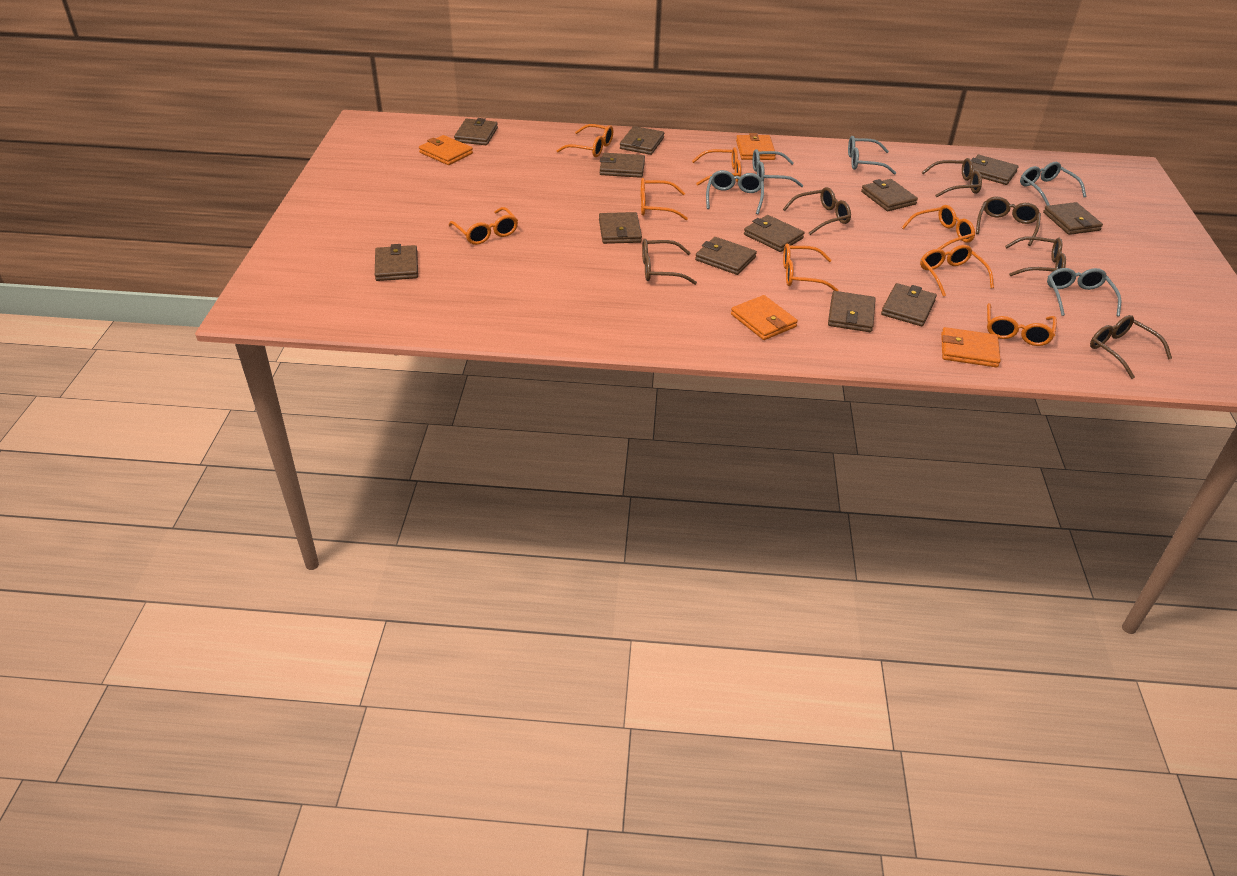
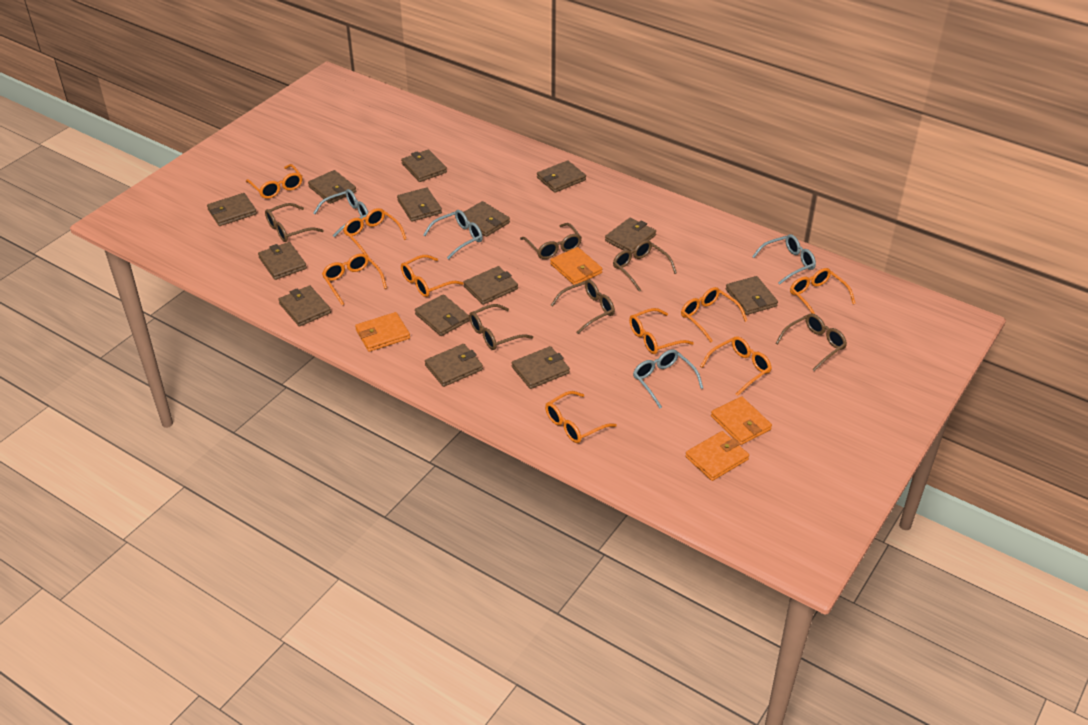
brown wallet: [375,244,418,281] [454,118,498,145] [599,212,642,244] [600,153,645,178] [620,126,664,155] [695,237,757,275] [744,215,804,252] [828,291,876,332] [861,179,918,211] [881,283,937,326] [971,155,1019,185] [1043,202,1103,235] = 12 -> [207,193,257,226] [258,242,307,280] [278,285,331,327] [308,170,356,204] [397,187,442,221] [401,150,447,182] [415,294,470,336] [425,344,483,387] [463,201,510,237] [463,266,518,305] [512,346,570,389] [537,160,586,193] [605,217,656,254] [726,276,778,315] = 14
grey glasses: [706,170,764,214] [752,149,803,187] [848,136,896,175] [1020,162,1086,206] [1047,268,1121,316] = 5 -> [313,189,368,237] [423,210,483,259] [633,349,703,408] [752,234,816,285] = 4
orange glasses: [449,207,518,245] [556,124,613,157] [641,178,688,220] [692,147,741,186] [783,243,839,291] [901,205,975,249] [920,245,994,297] [987,303,1057,346] = 8 -> [246,164,302,199] [322,253,387,305] [343,208,406,256] [401,255,464,297] [545,391,617,443] [629,308,694,354] [681,287,747,342] [700,336,772,396] [790,268,856,315] = 9

